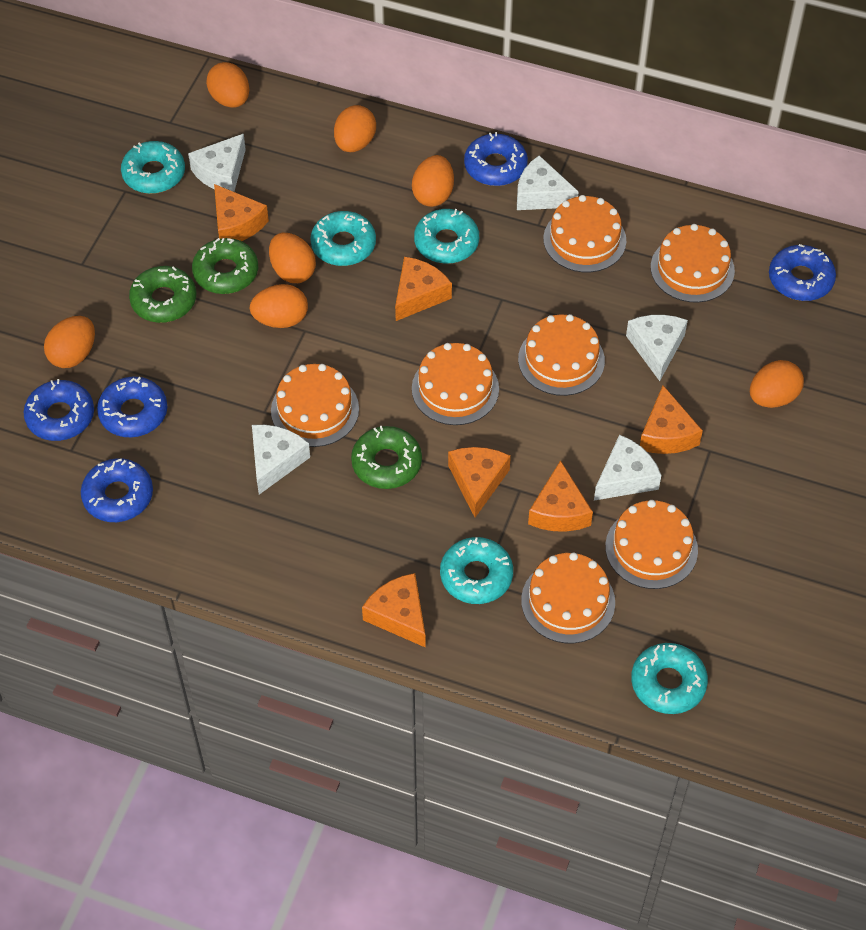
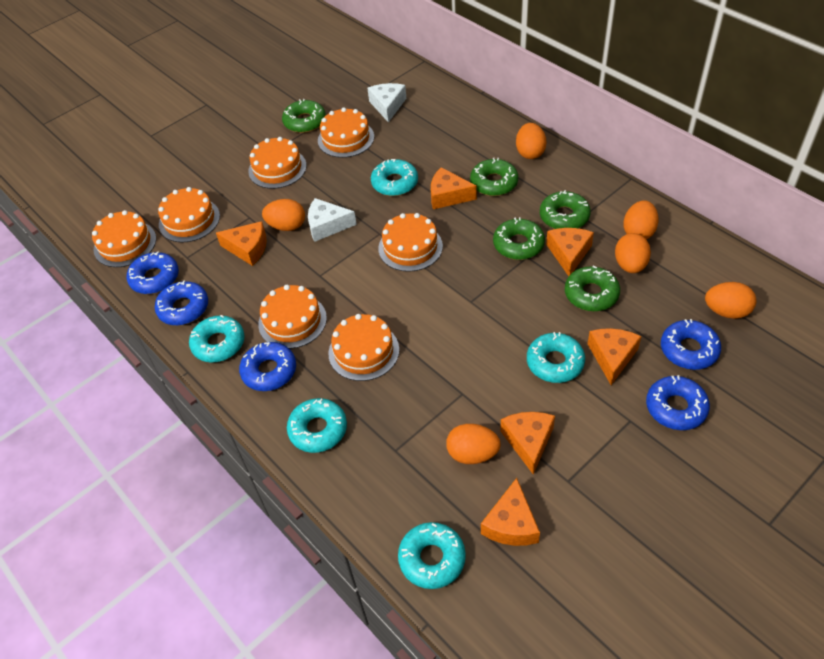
green donut: [129,266,196,323] [192,238,258,294] [351,426,422,489] = 3 -> [282,99,326,133] [470,158,518,196] [493,217,545,260] [540,190,591,229] [565,266,620,312] = 5
orange egg: [44,316,95,368] [206,62,249,108] [250,284,308,328] [269,233,316,283] [334,105,376,152] [412,155,454,207] [750,360,804,408] = 7 -> [262,199,305,231] [446,424,501,464] [516,123,547,159] [615,233,651,273] [623,200,659,239] [705,282,756,319] = 6
white cheese: [188,134,246,192] [252,425,310,495] [517,155,579,210] [594,435,661,500] [626,315,688,381] = 5 -> [308,198,357,242] [368,83,406,123] = 2

